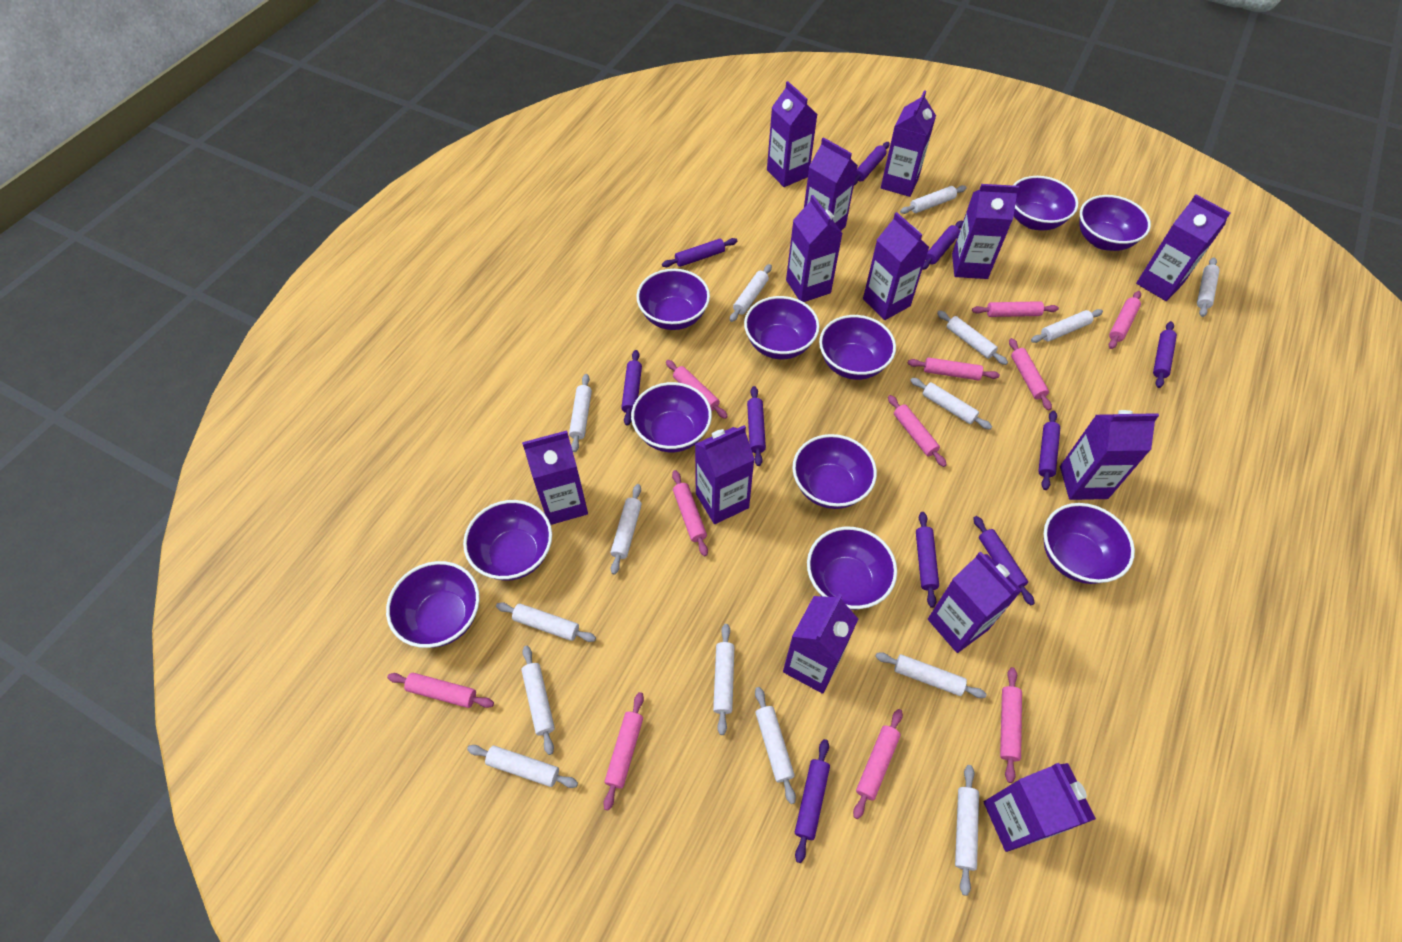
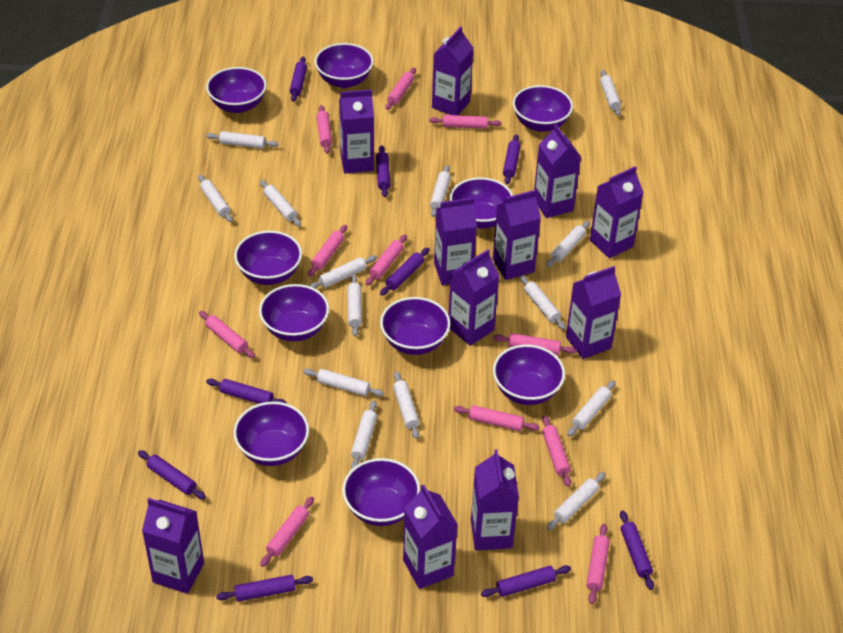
purple bowl: [386,561,480,648] [463,500,552,581] [631,382,712,452] [636,269,710,330] [744,296,820,359] [792,434,877,509] [807,527,897,610] [819,315,896,380] [1013,176,1078,230] [1044,503,1135,584] [1079,195,1151,251] = 11 -> [206,67,267,113] [234,231,302,285] [234,402,309,466] [259,284,329,341] [315,43,373,88] [342,458,420,526] [380,297,450,355] [450,177,513,228] [493,344,565,405] [513,85,573,132] = 10
purple carton: [522,431,588,525] [695,425,755,524] [767,81,818,187] [783,594,858,694] [786,195,843,302] [804,137,858,231] [863,212,929,320] [881,90,936,197] [928,551,1022,653] [952,184,1019,279] [984,763,1096,852] [1060,410,1159,500] [1136,194,1230,301] = 13 -> [142,498,204,594] [339,90,374,173] [403,485,458,589] [432,26,473,115] [434,197,477,285] [449,249,499,346] [471,449,519,551] [493,190,541,280] [534,124,581,218] [566,266,621,359] [590,166,644,259] = 11
purple rolling pin: [621,350,642,426] [662,238,737,267] [747,386,766,466] [795,739,830,863] [854,142,890,185] [916,512,939,608] [922,220,963,270] [974,516,1035,605] [1038,411,1060,490] [1153,321,1177,388] = 10 -> [138,450,206,500] [206,379,287,404] [216,575,313,602] [290,56,307,102] [376,145,391,197] [380,248,430,296] [481,565,571,597] [503,134,521,184] [620,510,654,590] = 9
white rolling pin: [467,745,578,788] [496,602,596,642] [521,646,555,755] [569,374,592,452] [611,484,642,575] [713,624,734,735] [730,264,772,322] [755,687,796,804] [875,652,987,698] [900,185,967,214] [910,378,992,430] [937,311,1008,365] [955,765,979,896] [1031,309,1103,343] [1197,257,1220,317] = 15 -> [198,174,233,222] [206,131,279,149] [260,180,301,227] [303,368,384,397] [309,255,377,289] [347,275,362,336] [351,400,377,469] [393,371,420,439] [430,165,451,217] [520,275,566,330] [546,221,590,267] [547,472,606,530] [567,380,616,437] [600,70,621,116] = 14

